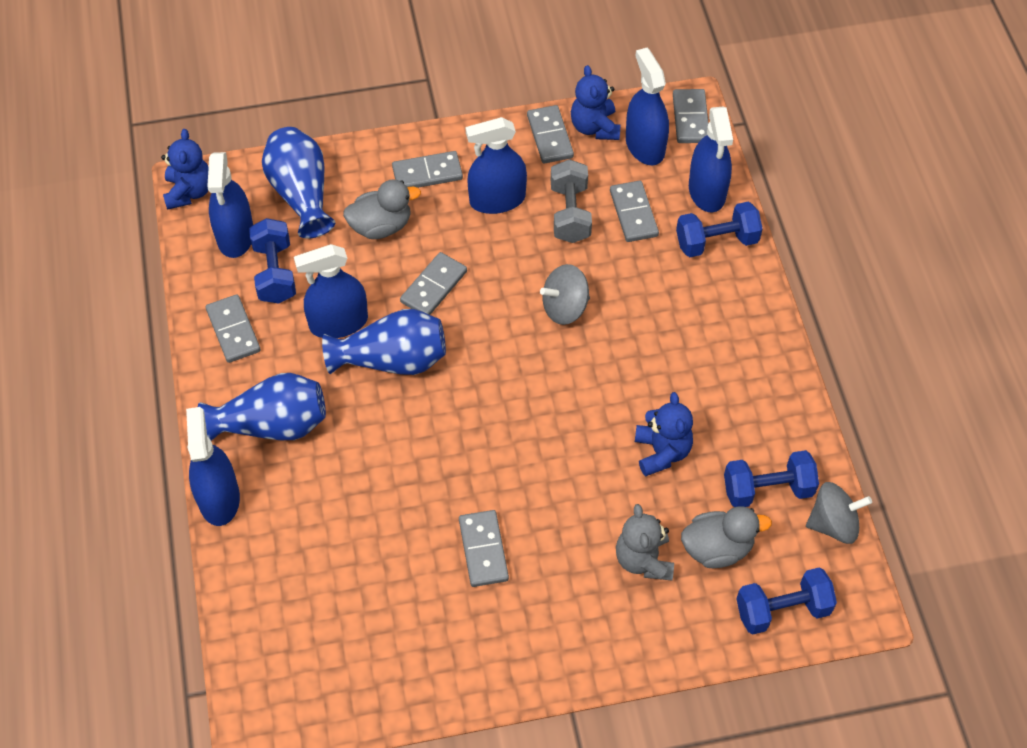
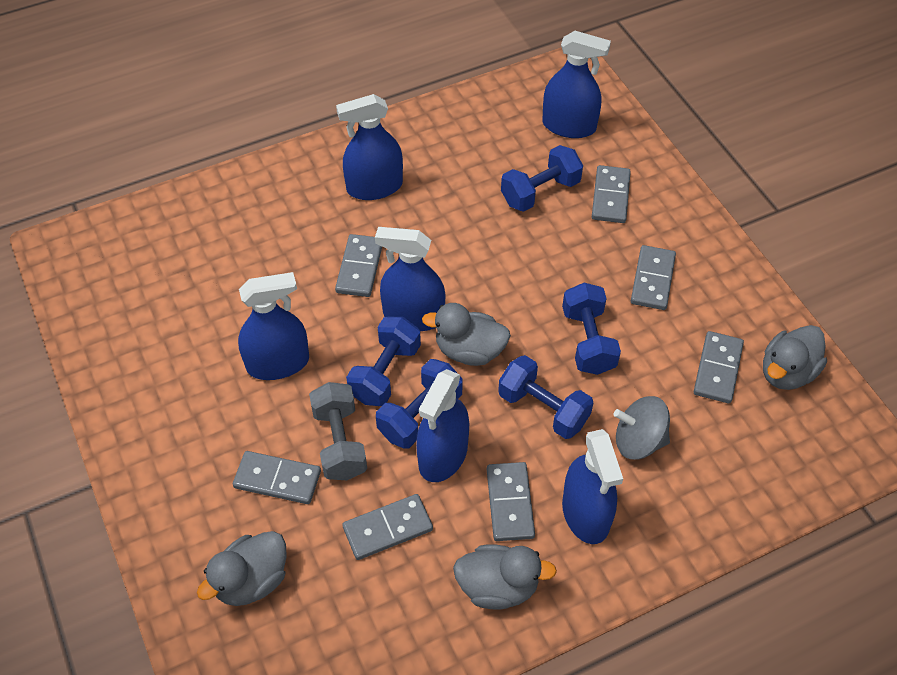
blue dumbbell: [249,218,296,304] [676,202,763,257] [724,450,819,507] [736,567,837,634] = 4 -> [346,316,421,406] [376,359,463,449] [498,355,593,439] [501,145,583,212] [562,283,621,375] = 5
blue teddy bear: [161,129,209,210] [571,65,620,140] [635,392,693,477] = 3 -> none = 0
blue vase: [198,373,326,441] [262,127,335,239] [322,309,446,375] = 3 -> none = 0
grey duck: [343,179,421,239] [681,506,772,568] = 2 -> [197,531,287,606] [422,303,511,366] [453,544,557,609] [763,325,827,390] = 4
grey spinning top: [540,264,590,325] [806,482,872,544] = 2 -> [614,396,670,460] = 1
grey teddy bear: [616,504,674,580] = 1 -> none = 0

